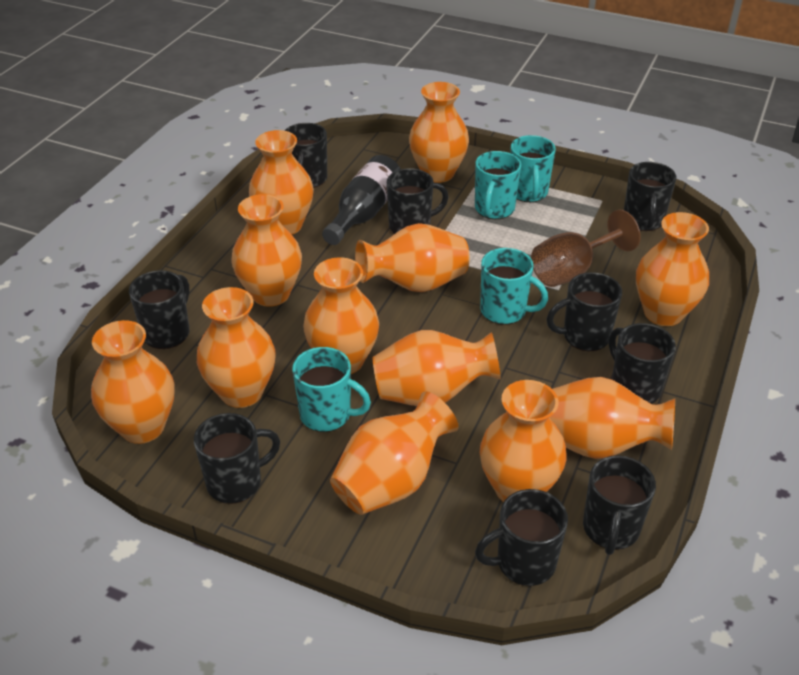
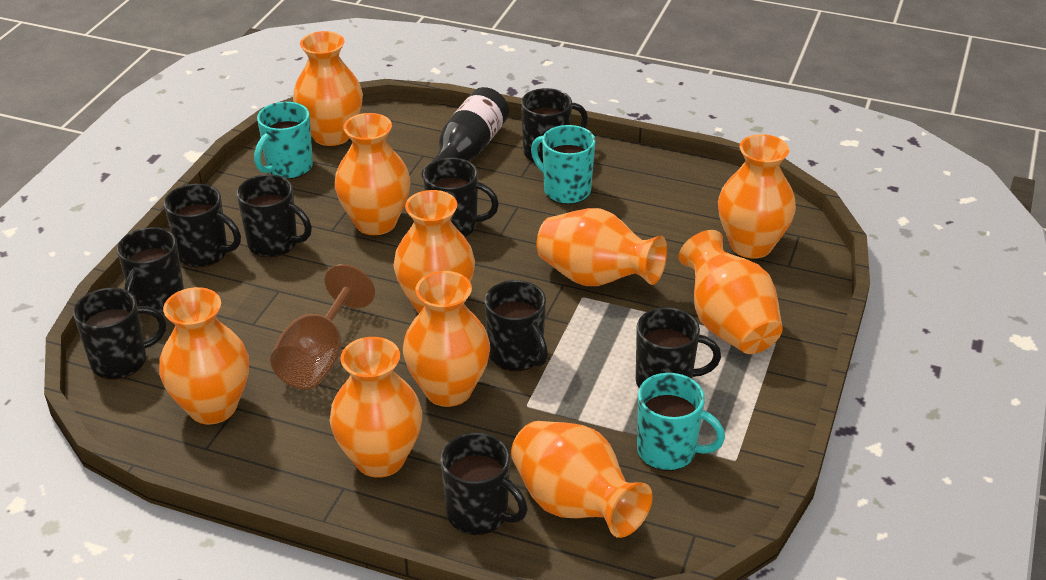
orange vase: [91,320,174,444] [197,287,276,408] [231,194,302,307] [249,130,314,235] [303,257,379,374] [330,391,458,515] [355,223,470,292] [372,330,501,406] [409,82,469,183] [480,380,567,502] [549,377,675,459] [636,212,709,326] = 12 -> [159,287,249,424] [293,31,363,146] [330,337,422,478] [335,113,410,235] [393,190,475,313] [403,271,490,407] [511,421,653,538] [537,208,667,286] [678,230,783,354] [718,134,796,259] = 10
turquoise mug: [292,347,371,432] [475,151,521,219] [480,248,548,325] [510,135,556,202] = 4 -> [254,102,313,179] [531,125,596,204] [637,373,725,471] = 3

